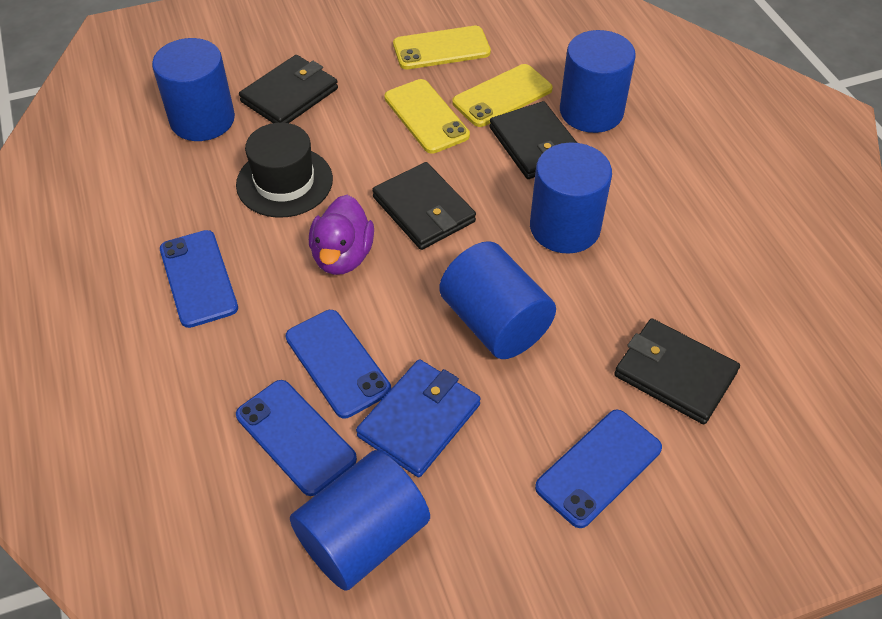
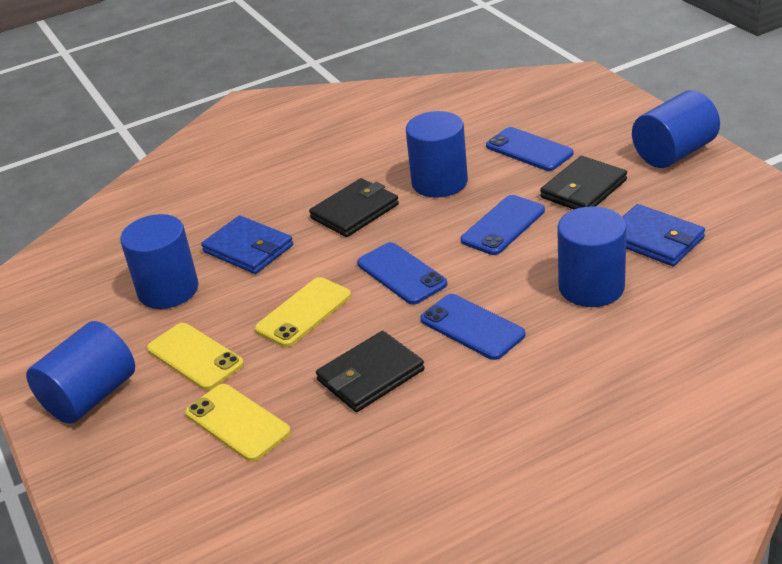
black hat: [236,123,333,218] = 1 -> none = 0
black wallet: [239,55,338,123] [372,162,476,250] [490,101,577,179] [614,318,740,425] = 4 -> [309,178,399,237] [316,331,424,412] [540,156,627,210] = 3
blue wallet: [356,359,481,478] = 1 -> [201,215,293,274] [623,204,705,266] = 2
purple duck: [309,195,374,275] = 1 -> none = 0

